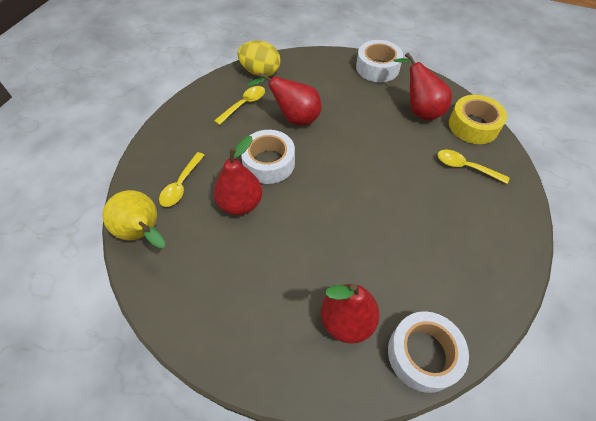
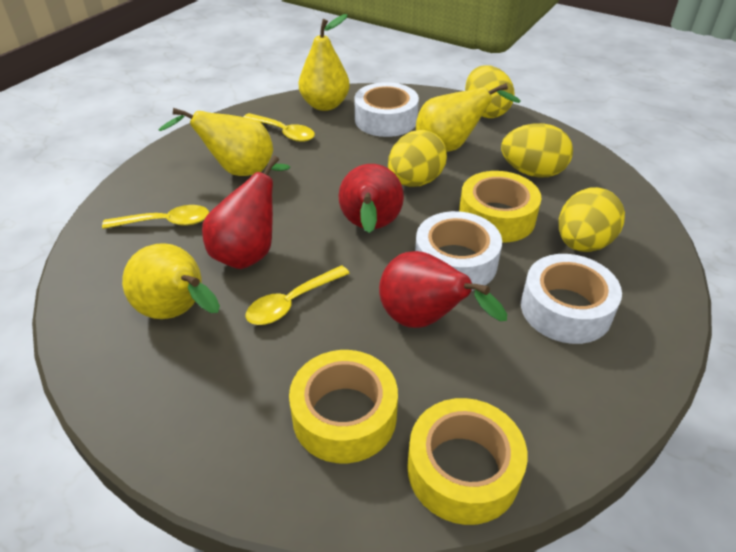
red pear: [214,136,262,215] [247,72,322,125] [321,283,380,344] [394,53,452,121] = 4 -> [202,156,290,269] [339,164,404,233] [379,251,507,328] = 3
yellow egg: [237,40,281,77] = 1 -> [388,130,447,187] [465,65,515,118] [501,123,573,178] [559,187,625,252] = 4
yellow pear: [103,190,165,248] = 1 -> [122,243,220,319] [159,108,273,176] [299,14,350,111] [416,83,521,152] = 4
yellow tape: [449,95,507,144] = 1 -> [289,350,398,463] [407,398,528,525] [459,171,541,243] = 3

